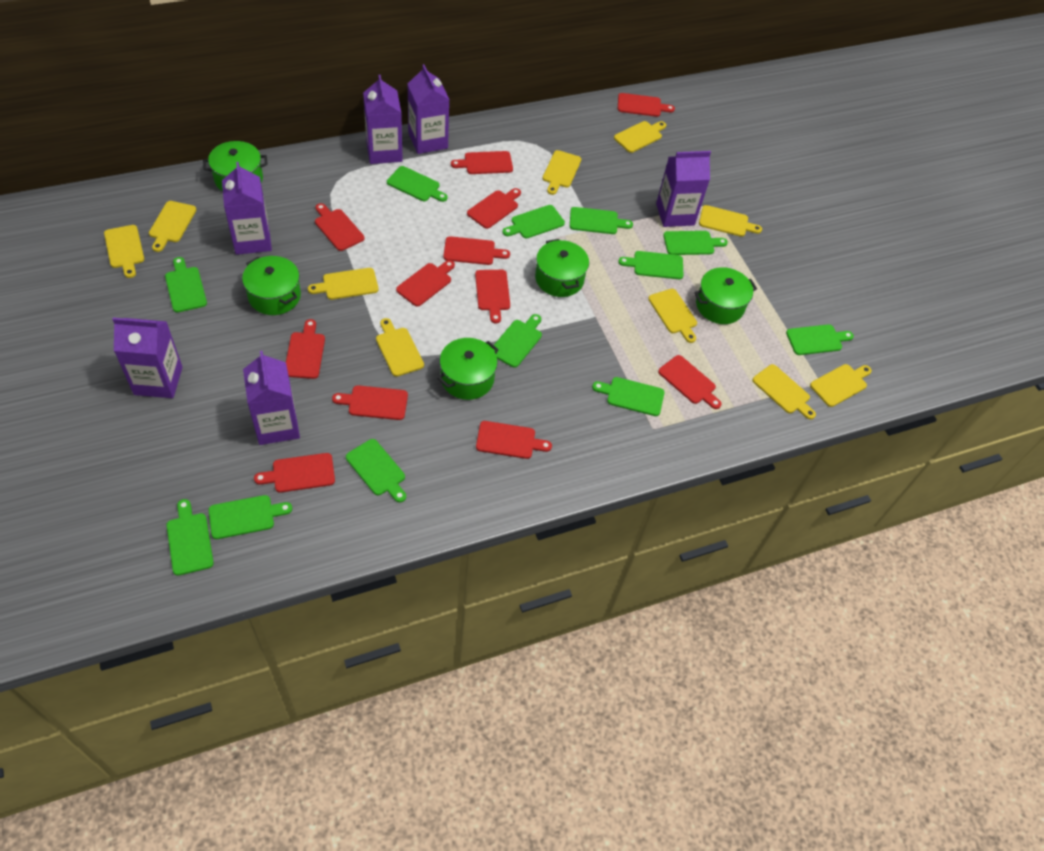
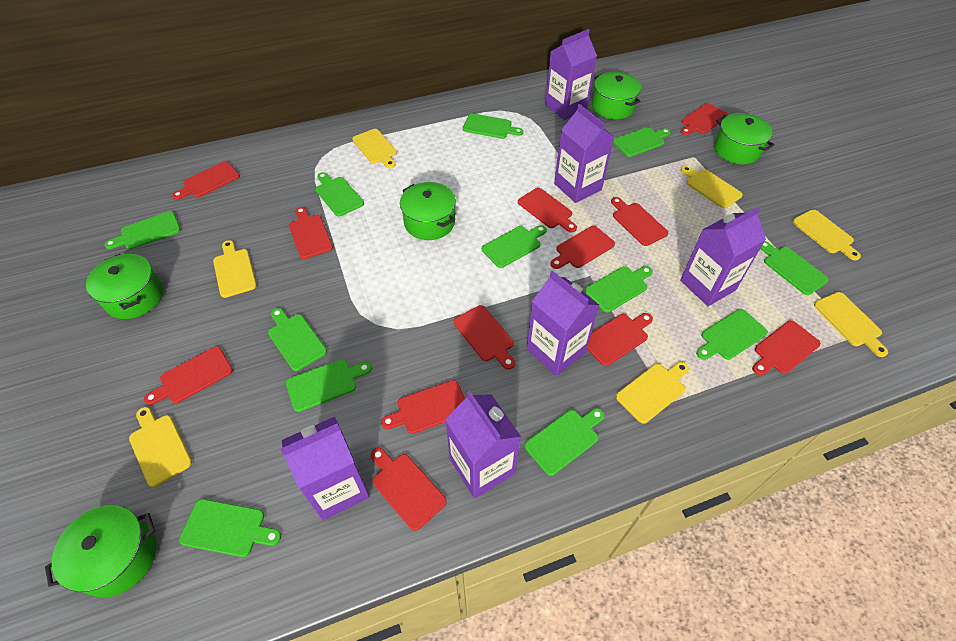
yellow cutting board: [104,225,144,278] [149,201,196,252] [308,268,379,300] [376,318,424,377] [543,150,581,195] [614,121,666,153] [648,289,697,343] [699,205,762,237] [752,364,816,419] [810,364,872,407] = 10 -> [129,407,192,487] [213,240,257,298] [352,129,397,168] [616,362,689,424] [681,166,743,208] [792,209,861,260] [814,292,888,357] = 7

